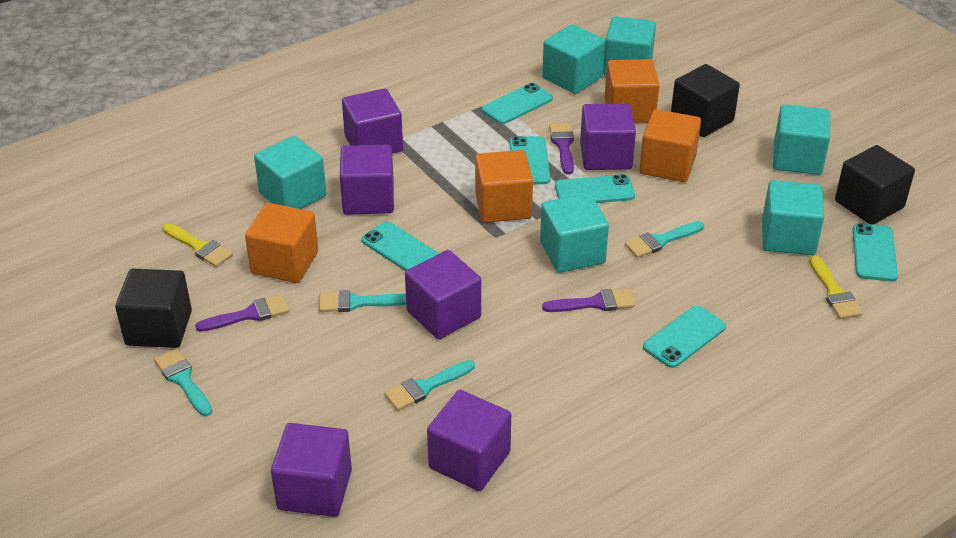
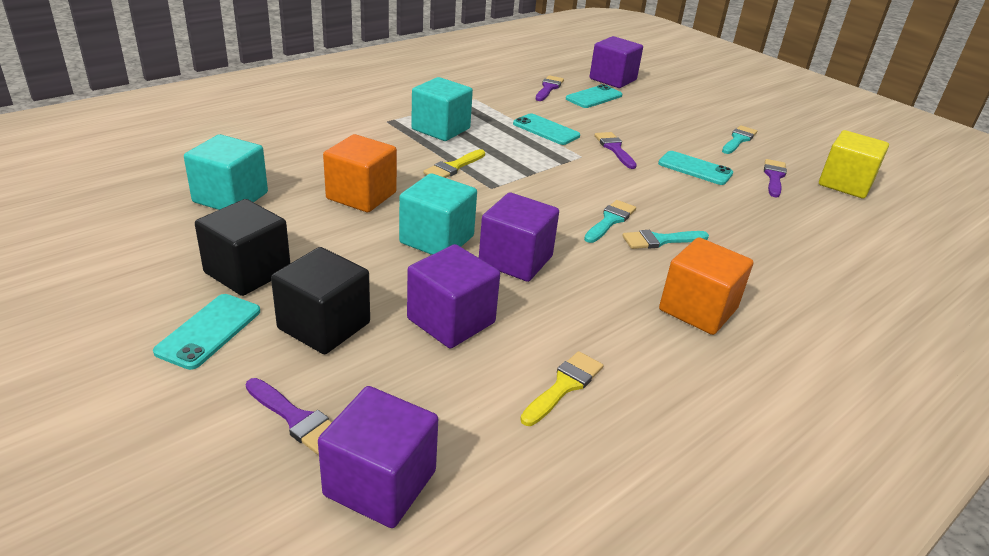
black cube: [115,269,192,348] [671,64,740,137] [835,145,915,225] = 3 -> [195,199,290,296] [271,247,370,354] = 2
orange cube: [245,203,318,283] [475,150,533,223] [605,59,660,123] [639,109,701,182] = 4 -> [323,134,397,212] [659,237,753,335] = 2
purple brush: [195,294,289,332] [542,288,635,312] [549,123,574,175] = 3 -> [246,378,332,456] [535,75,564,101] [594,132,637,169] [764,159,787,198] = 4
purple cube: [271,423,352,517] [340,144,394,215] [342,88,403,154] [405,250,481,339] [427,390,511,491] [580,103,636,170] = 6 -> [318,386,438,528] [407,244,500,349] [479,192,559,282] [590,36,643,88] = 4
turquoise brush: [154,349,212,416] [319,290,406,312] [384,360,475,411] [625,221,704,258] = 4 -> [584,200,636,243] [622,230,709,249] [722,125,757,154] = 3
turquoise cube: [254,136,326,209] [540,193,609,273] [542,24,606,94] [603,16,656,76] [762,180,824,255] [773,104,830,175] = 6 -> [184,134,268,210] [399,173,477,255] [411,77,473,141] = 3
turquoise phone: [361,221,440,271] [482,83,553,124] [509,136,551,185] [555,174,635,203] [643,306,726,368] [852,223,898,281] = 6 -> [153,294,260,370] [513,113,580,145] [566,84,622,108] [658,151,733,185] = 4
yellow cube: none = 0 -> [819,130,889,199] = 1

